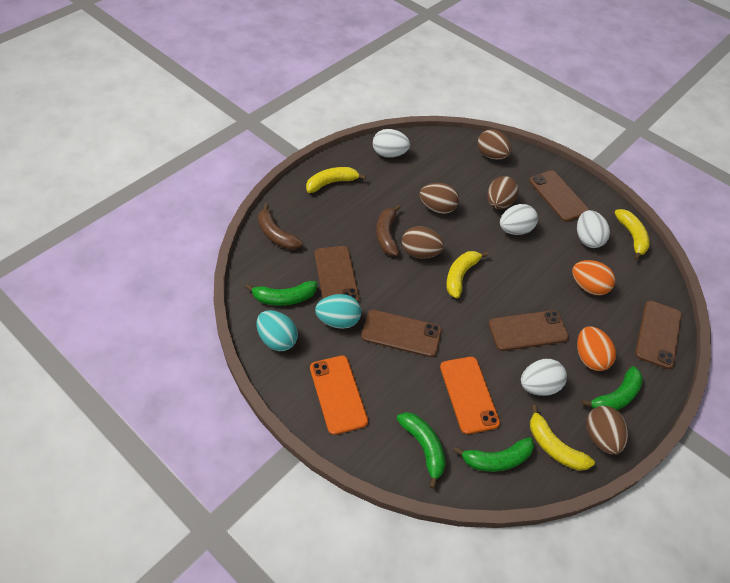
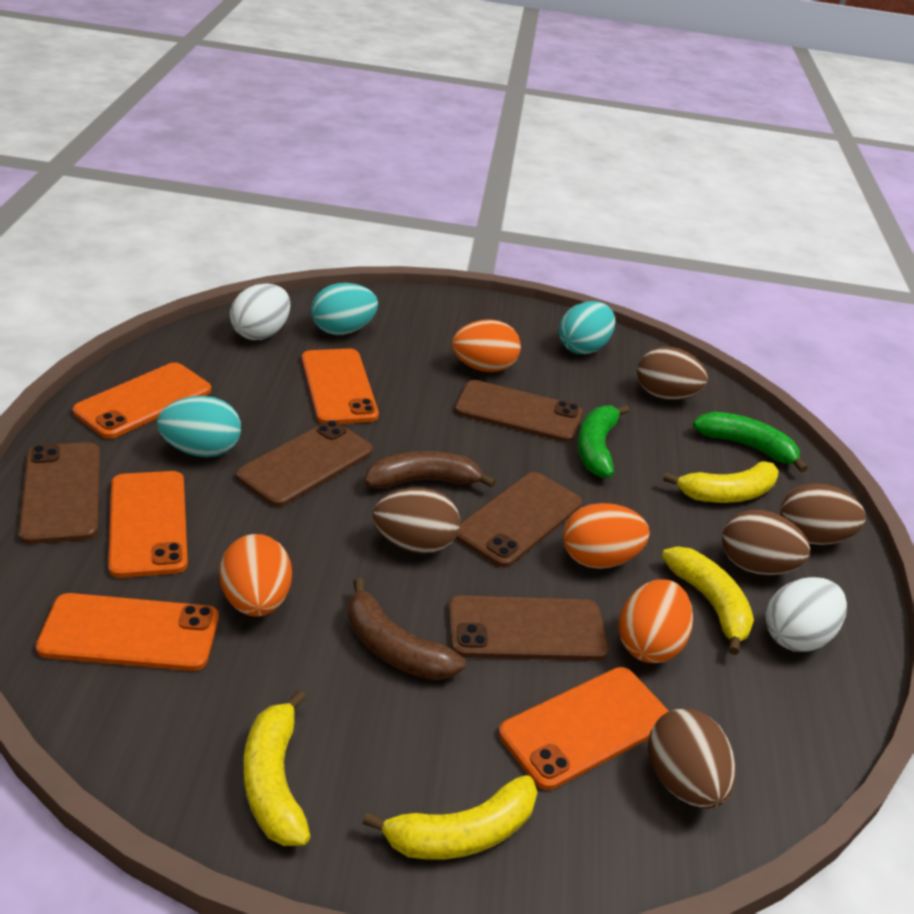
green banana: [245,281,317,306] [397,412,446,489] [454,437,534,472] [581,366,643,410] = 4 -> [577,405,629,478] [693,412,808,472] = 2
orange egg: [572,260,615,295] [577,326,616,371] = 2 -> [220,534,292,617] [452,319,521,372] [563,503,650,569] [619,579,693,663] = 4
orange phone: [310,356,368,435] [440,357,500,434] = 2 -> [36,593,219,671] [73,362,211,439] [108,471,188,578] [302,349,379,424] [499,667,669,790] = 5
turquoise egg: [257,310,298,351] [315,294,361,329] = 2 -> [157,396,241,457] [311,283,378,335] [559,301,616,354] = 3
white egg: [373,129,410,158] [500,204,538,235] [521,359,567,396] [577,210,610,248] = 4 -> [230,284,290,340] [765,577,847,652] = 2

